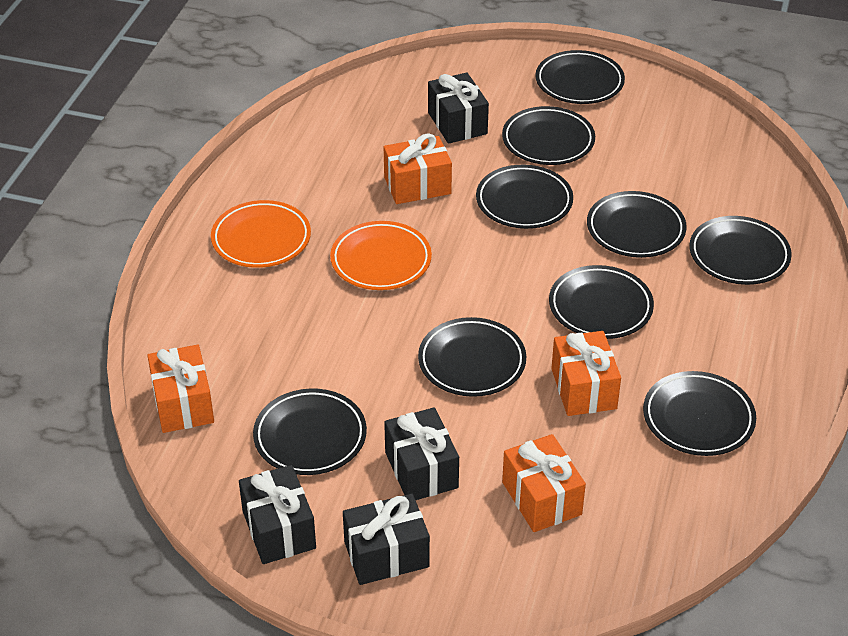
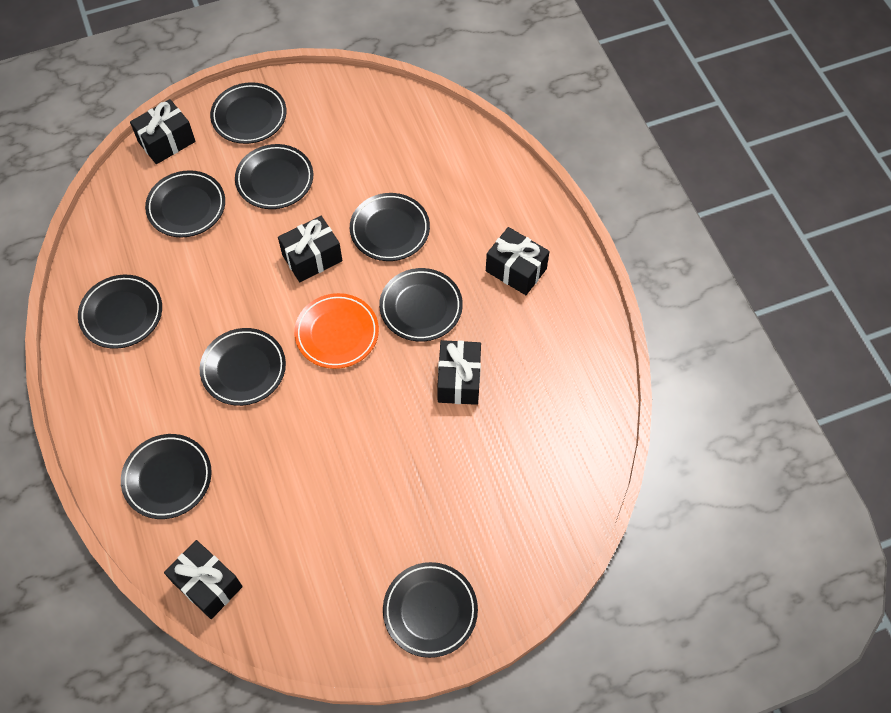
black gift: [239,465,316,564] [343,494,430,585] [384,407,459,500] [428,72,489,144] = 4 -> [130,99,195,164] [164,540,243,619] [278,216,342,282] [437,340,481,405] [486,227,550,295] = 5
orange gift: [147,345,214,433] [384,133,452,204] [502,434,586,532] [551,331,621,416] = 4 -> none = 0
orange plate: [211,200,311,268] [330,221,432,290] = 2 -> [294,293,379,369] = 1

